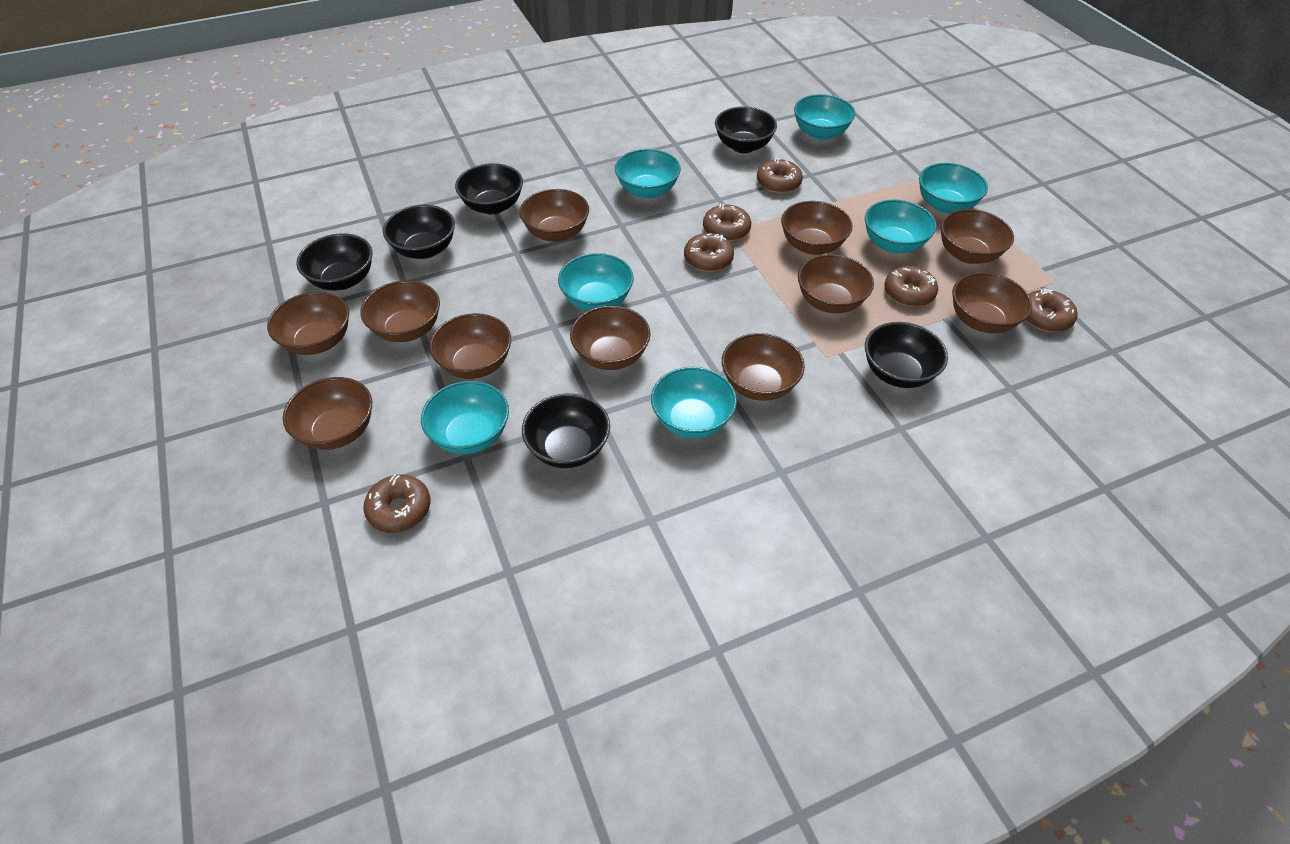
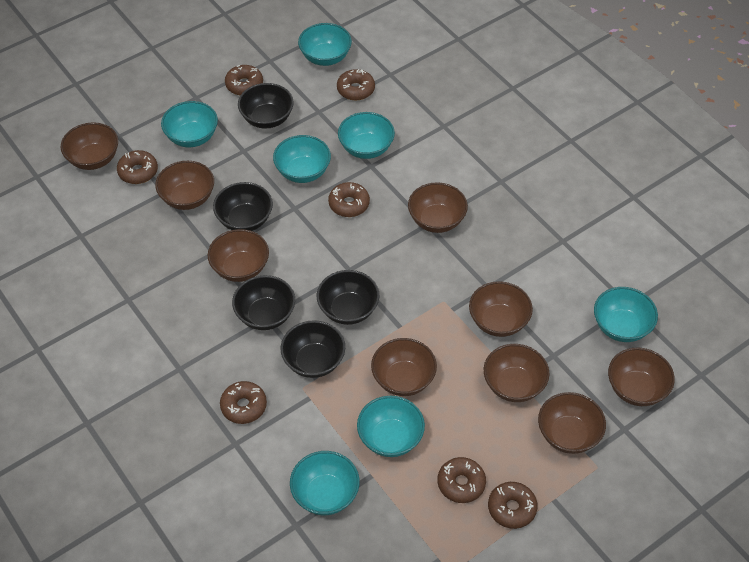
black bowl: [296,233,373,291] [383,205,455,259] [455,163,523,214] [522,393,610,468] [715,107,777,153] [865,322,948,388] = 6 -> [213,182,273,231] [232,275,295,330] [238,83,294,129] [281,320,345,378] [317,270,379,325] = 5
brown bowl: [267,292,349,355] [283,377,372,450] [360,280,440,342] [430,313,511,379] [519,189,589,242] [570,305,651,370] [722,333,805,401] [781,201,853,255] [798,254,874,313] [940,209,1014,264] [952,272,1032,333] = 11 -> [61,122,118,170] [155,161,214,210] [208,229,269,282] [371,338,437,396] [408,182,468,233] [469,281,533,337] [484,344,549,402] [538,392,606,454] [608,347,675,406] = 9
brown donut: [364,474,430,533] [684,233,734,272] [703,204,751,241] [757,158,803,193] [884,266,938,307] [1025,288,1077,332] = 6 -> [117,150,158,184] [220,381,267,424] [225,65,263,95] [328,182,370,217] [337,69,375,100] [438,457,486,503] [488,482,538,529] = 7

